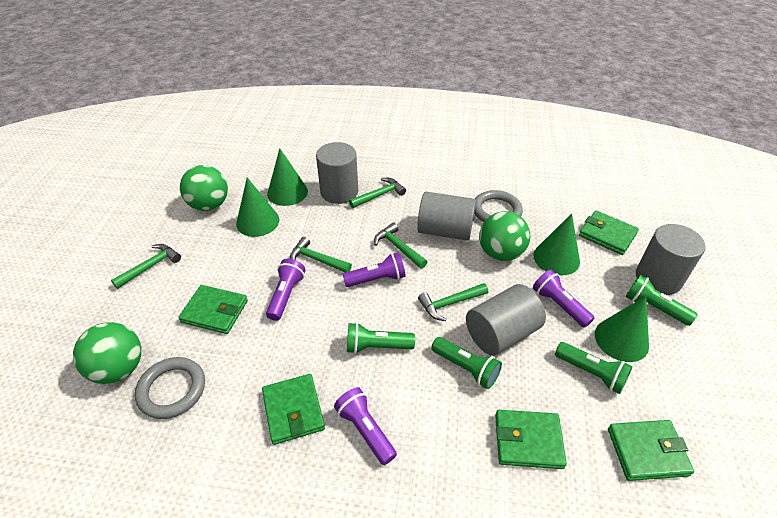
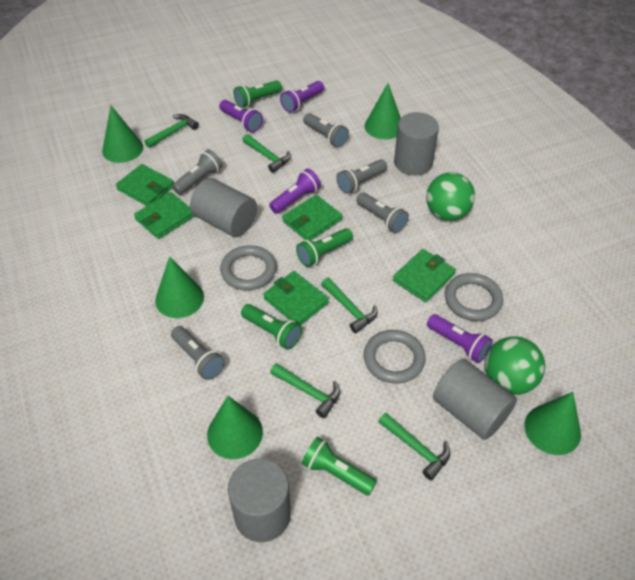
green ball: [73,322,141,384] [180,165,228,211] [479,211,530,261] = 3 -> [426,172,475,221] [485,336,545,395] = 2
green cone: [236,177,279,237] [267,149,308,206] [533,213,580,276] [595,296,649,362] = 4 -> [102,106,143,163] [155,256,204,318] [207,396,263,459] [364,83,401,139] [525,392,581,455] = 5
grey flashlight: none = 0 -> [171,326,225,380] [172,149,222,195] [303,113,349,147] [336,159,387,194] [356,192,409,233] = 5
grey ring: [135,357,205,419] [474,190,523,222] = 2 -> [220,245,277,290] [364,330,426,384] [445,273,503,321] = 3

